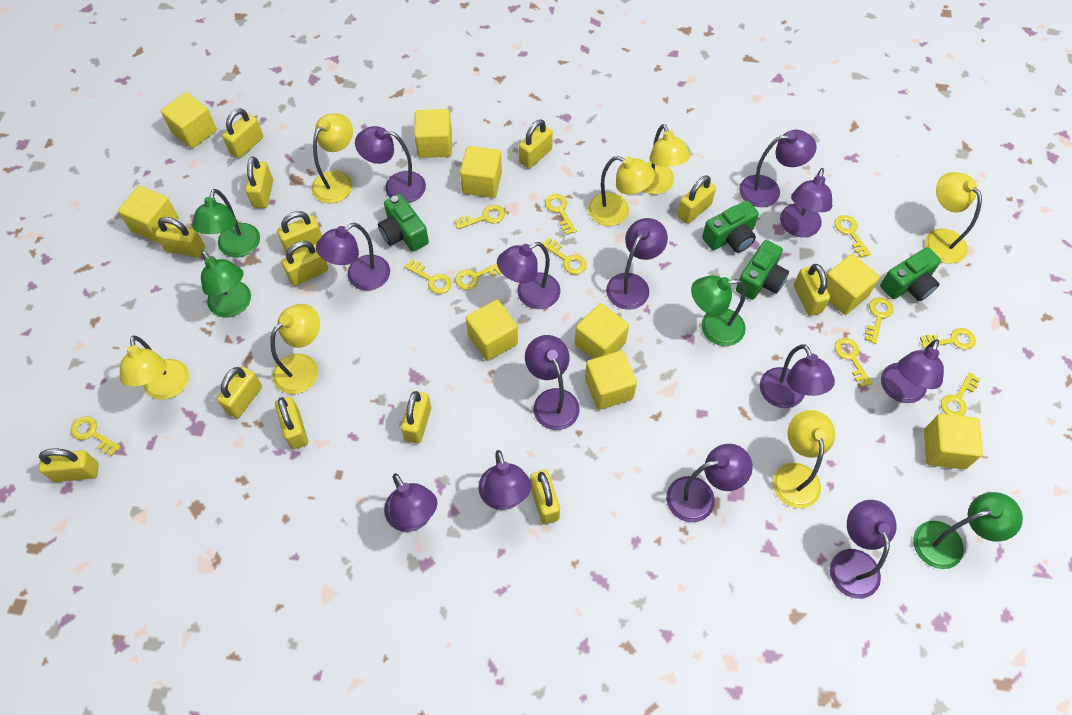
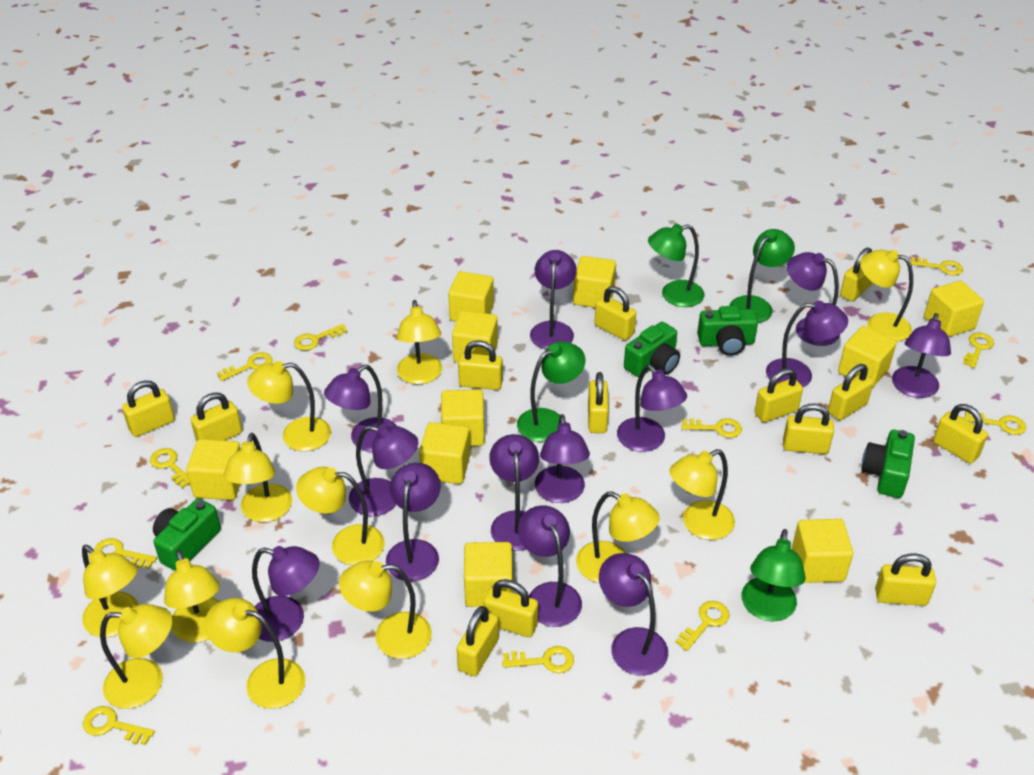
yellow cube: [118,186,179,243] [161,92,217,149] [414,109,452,158] [460,146,502,198] [466,300,518,361] [575,303,629,359] [585,351,637,410] [826,254,880,315] [924,414,983,469] = 9 -> [186,439,241,500] [419,422,470,484] [441,389,485,446] [448,271,494,322] [452,311,498,363] [464,542,513,607] [573,256,616,308] [792,519,853,583] [838,326,897,388] [924,281,984,337] = 10
yellow lamp: [120,335,189,400] [270,304,320,394] [312,113,353,203] [588,156,655,226] [643,124,690,194] [773,410,835,508] [925,172,982,264] = 7 -> [82,545,139,637] [100,604,173,709] [164,550,221,643] [205,598,305,709] [223,433,292,522] [247,361,331,451] [296,467,385,565] [339,561,432,659] [397,300,442,384] [576,491,660,583] [669,449,735,540] [860,250,913,342] = 12

